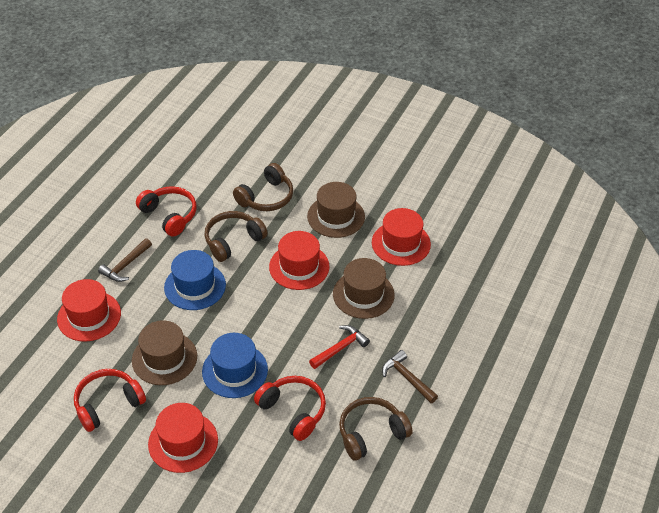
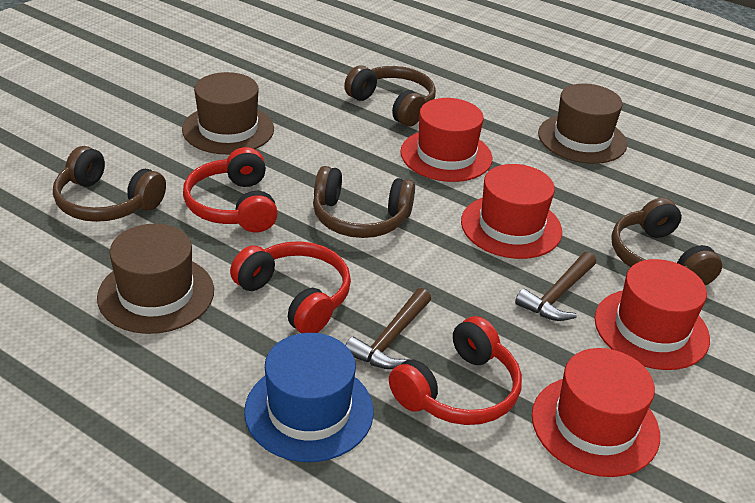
blue hat: [164,250,226,310] [202,333,268,398] = 2 -> [244,333,374,462] = 1
brown headphones: [204,211,268,262] [233,163,293,211] [339,397,413,461] = 3 -> [53,146,166,222] [313,166,415,238] [344,66,436,127] [611,198,722,286] = 4
red hammer: [309,325,370,369] = 1 -> none = 0

